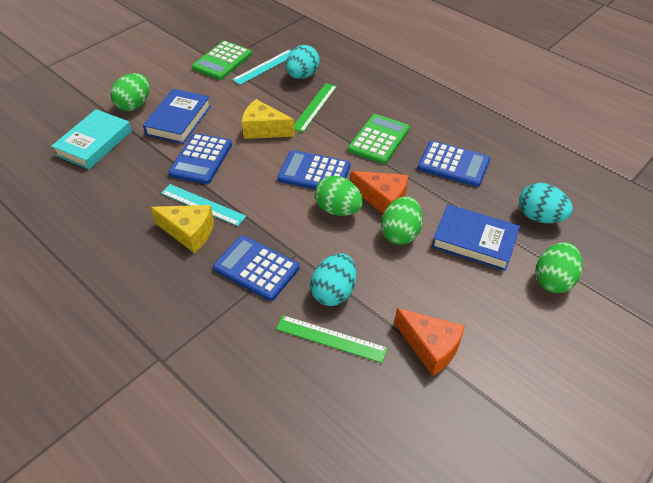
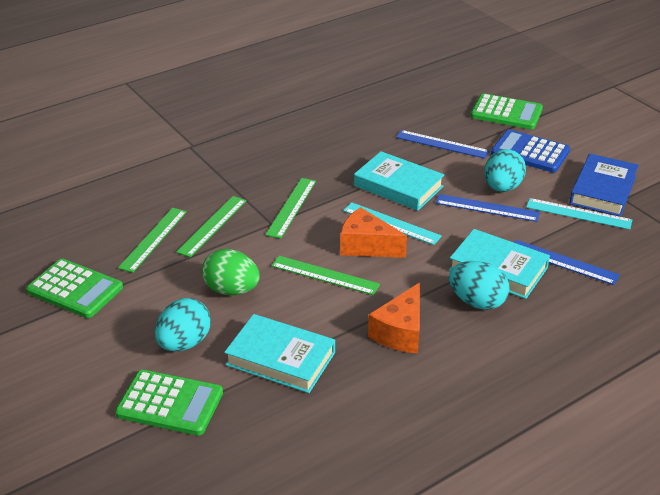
blue book: [143,89,211,144] [432,204,520,271] = 2 -> [569,154,639,217] = 1
blue calculator: [168,133,232,184] [213,236,299,301] [278,150,350,189] [418,141,490,187] = 4 -> [491,129,570,172] = 1
blue ruler: none = 0 -> [396,130,490,159] [436,194,540,222] [514,240,620,285] = 3
green calculator: [192,41,252,80] [348,114,410,164] = 2 -> [26,259,123,318] [115,370,223,436] [471,93,543,129] = 3
green egg: [110,73,150,111] [315,176,363,216] [381,196,423,245] [535,242,583,293] = 4 -> [202,249,260,295] = 1
green ruler: [276,315,387,363] [294,83,337,132] = 2 -> [118,208,187,273] [176,196,247,257] [265,178,316,239] [271,256,380,295] = 4
turquoise book: [51,109,132,169] = 1 -> [224,314,335,393] [354,151,444,211] [449,229,550,299] = 3
yellow cheese: [151,205,214,253] [242,99,295,139] = 2 -> none = 0

